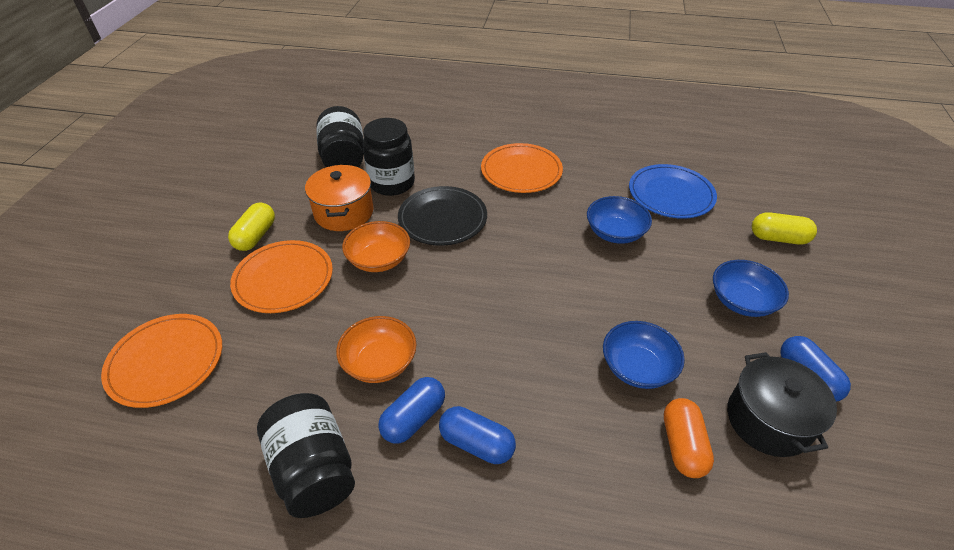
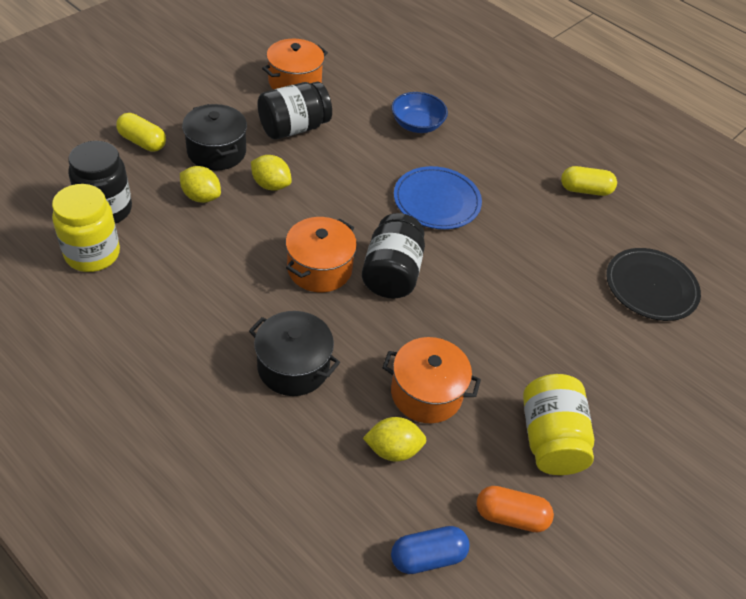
black pot: [727,352,837,457] = 1 -> [182,104,247,170] [249,311,340,396] = 2
blue bowl: [587,196,652,244] [603,321,685,389] [713,260,789,317] = 3 -> [391,92,448,133] = 1
blue capsule: [379,377,445,444] [439,406,516,464] [780,336,851,402] = 3 -> [391,526,470,574] = 1
orange bowl: [336,316,417,383] [342,221,410,272] = 2 -> none = 0
orange plate: [101,314,222,408] [230,240,333,313] [481,143,563,193] = 3 -> none = 0
orange pot: [305,165,374,231] = 1 -> [262,39,328,89] [285,217,357,292] [382,337,481,423] = 3
yellow jar: none = 0 -> [52,184,120,272] [523,374,594,475] = 2
yellow lemon: none = 0 -> [180,166,221,203] [251,155,292,191] [363,417,426,462] = 3

